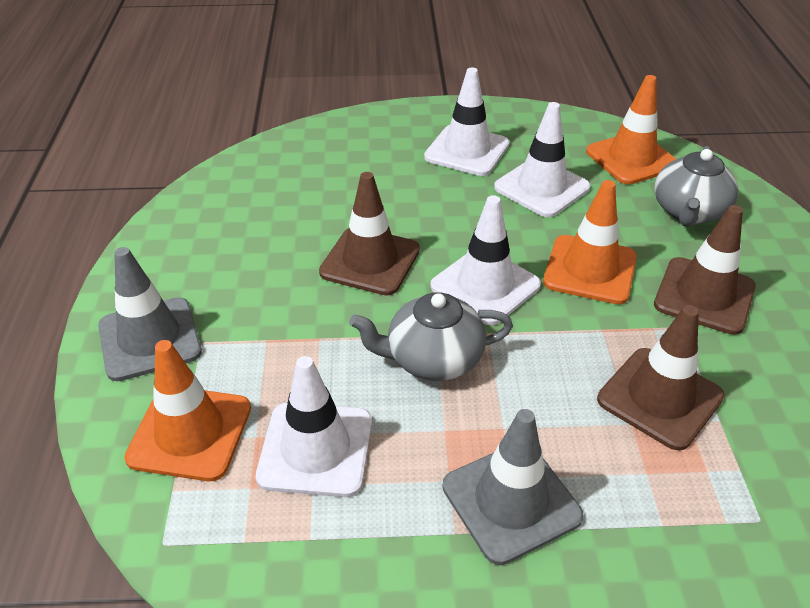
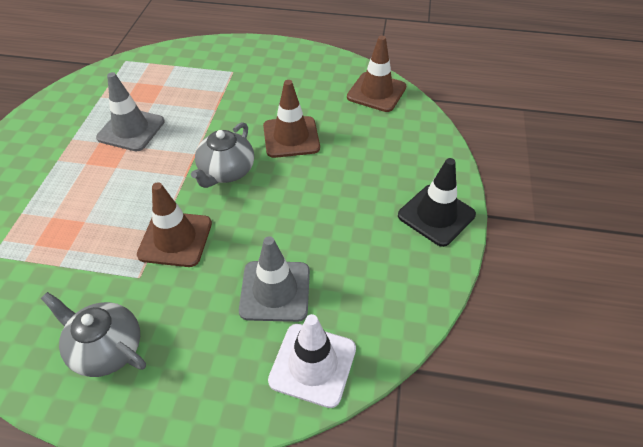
black traffic cone: none = 0 -> [398,158,476,247] = 1
orange traffic cone: [124,340,251,481] [543,180,637,304] [586,75,676,185] = 3 -> none = 0
white traffic cone: [256,356,372,497] [424,68,510,176] [430,195,541,325] [494,102,591,217] = 4 -> [268,314,356,408] = 1

